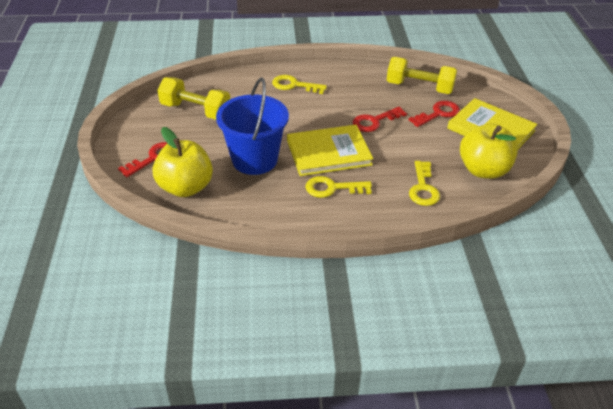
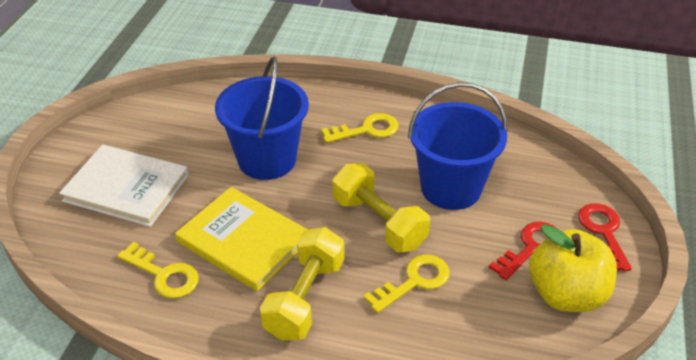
blue bucket: [216,77,289,175] = 1 -> [215,57,309,180] [408,82,508,210] = 2
red key: [118,142,167,177] [352,107,407,132] [409,101,460,127] = 3 -> [489,222,559,280] [578,203,632,271] = 2
white book: none = 0 -> [59,145,189,227] = 1
yellow apple: [153,127,213,197] [460,124,518,179] = 2 -> [529,224,617,312] = 1
yellow book: [287,125,373,176] [447,98,538,149] = 2 -> [175,187,308,291] = 1

